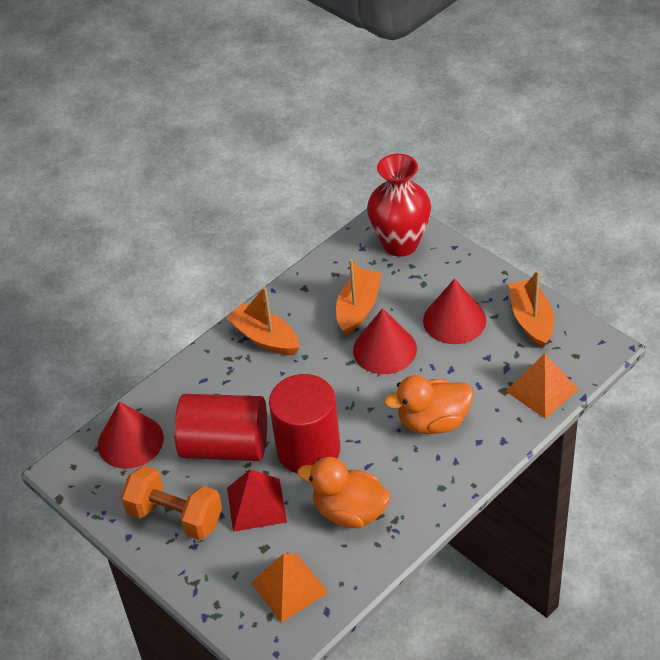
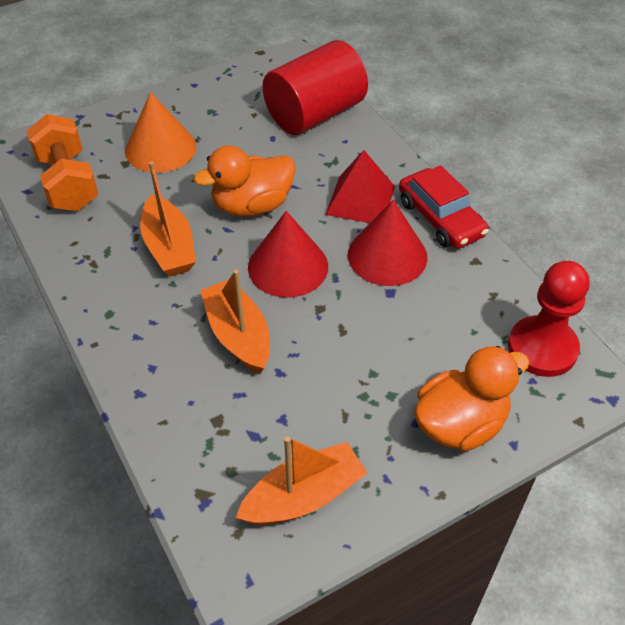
orange cone: none = 0 -> [125,92,196,173] = 1
orange pyramid: [251,553,329,623] [506,353,578,419] = 2 -> none = 0
red car: none = 0 -> [399,165,489,249] = 1
red cone: [98,401,164,469] [353,308,417,374] [423,279,486,344] = 3 -> [248,211,328,298] [348,200,427,286] = 2
red cylinder: [175,394,267,461] [269,374,340,474] = 2 -> [262,40,368,135] = 1
red pawn: none = 0 -> [508,261,590,377] = 1
red vase: [367,154,431,257] = 1 -> none = 0

